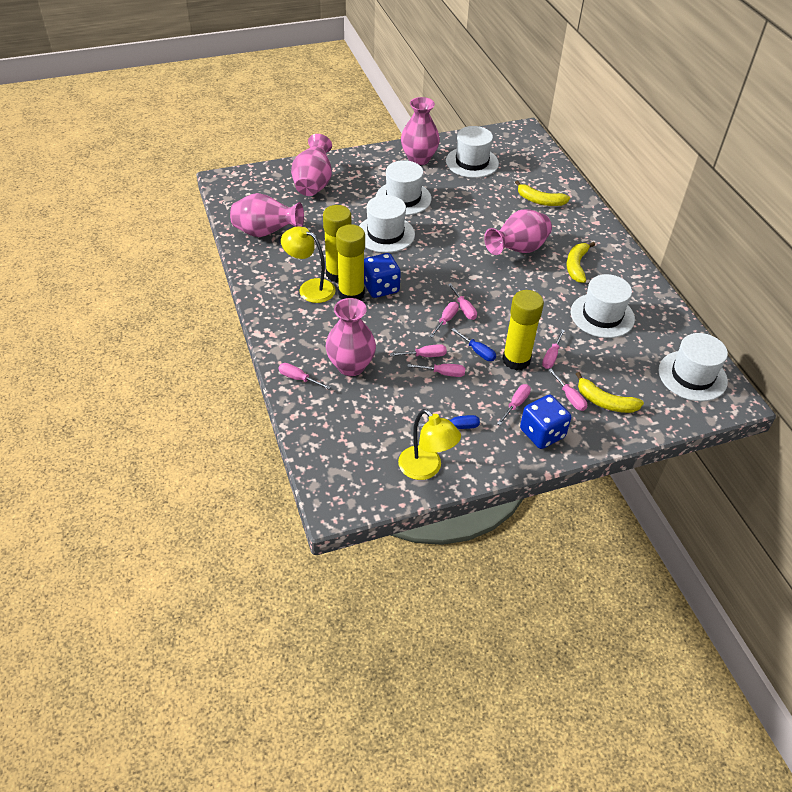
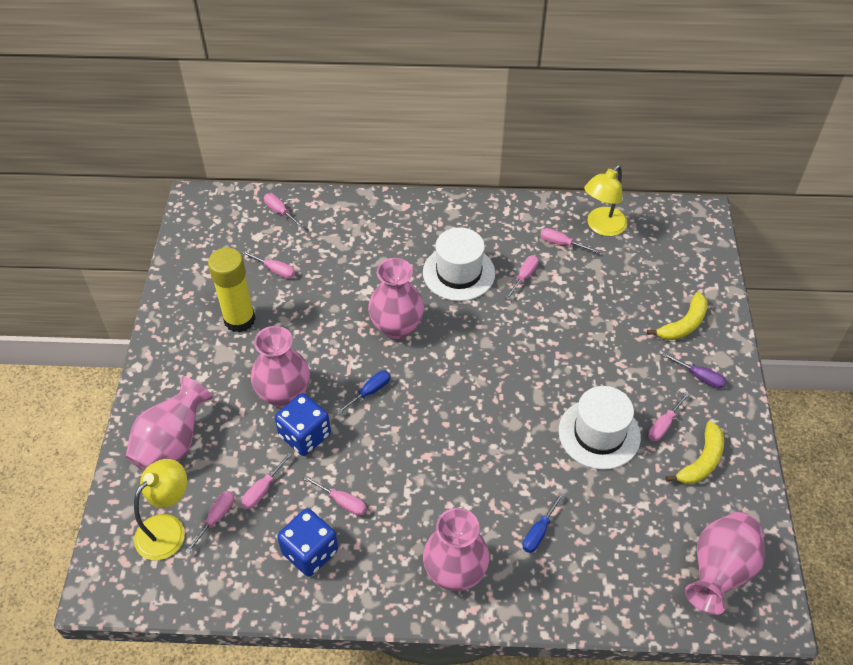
purple screwdriver: none = 0 -> [663,353,726,389] = 1
white hat: [359,195,415,253] [376,160,431,215] [446,126,499,178] [571,274,635,338] [658,333,728,402] = 5 -> [423,227,495,301] [559,386,641,470] = 2
yellow banana: [515,181,570,206] [567,242,595,283] [576,372,644,413] = 3 -> [647,292,708,340] [666,421,724,484] = 2
yellow glue stick: [323,205,351,283] [336,224,365,300] [502,290,544,371] = 3 -> [208,248,256,333] = 1

